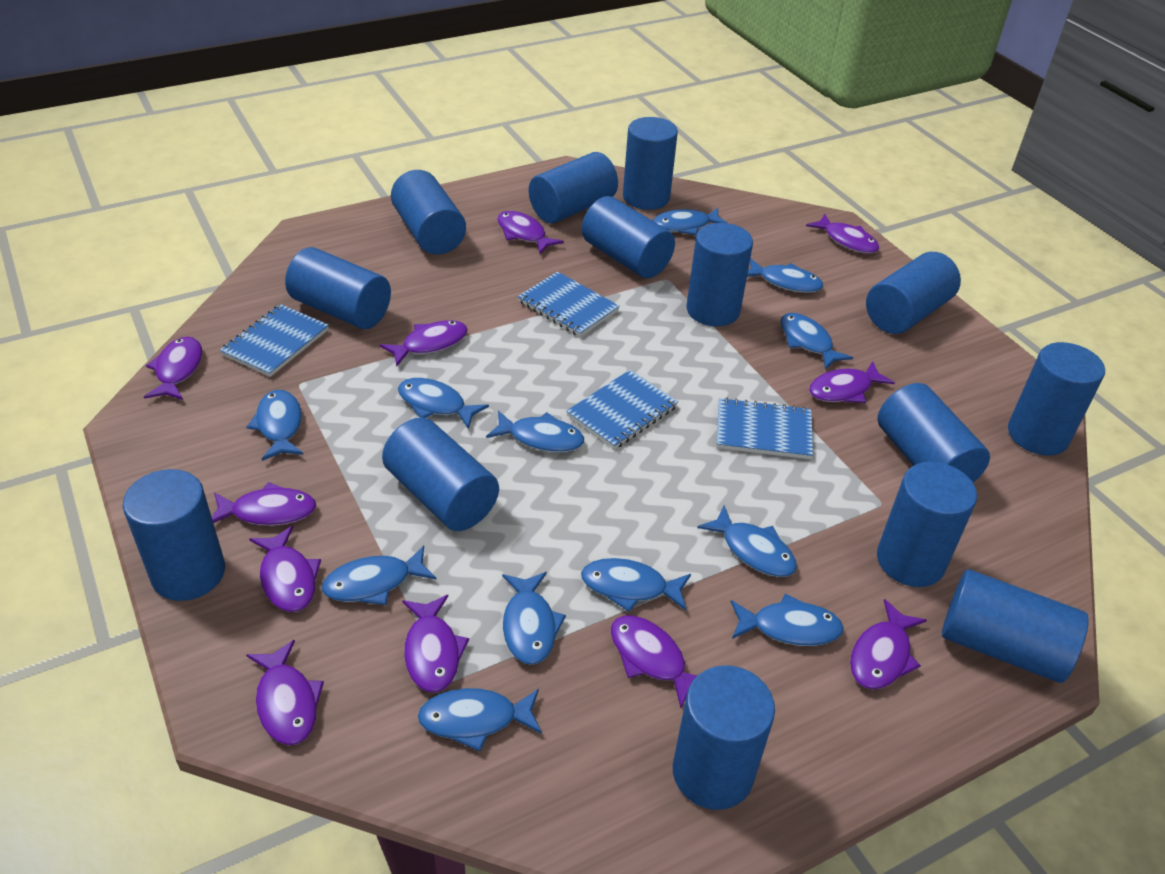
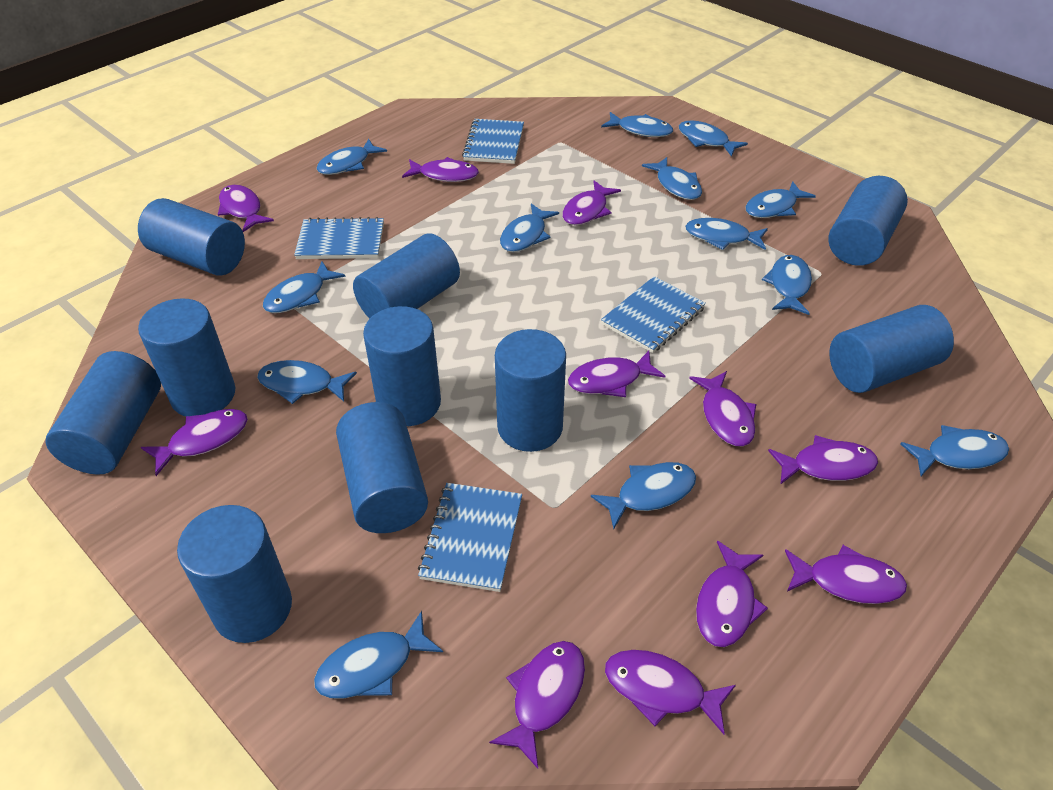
blue cylinder: [123,469,225,601] [285,247,391,329] [382,417,499,531] [391,170,466,254] [529,152,618,224] [582,196,675,278] [623,117,678,210] [673,665,775,810] [687,223,753,326] [866,252,961,334] [877,383,990,483] [877,462,977,587] [942,569,1089,683] [1008,342,1105,455] = 14 -> [45,351,161,475] [138,198,245,276] [138,298,236,416] [177,505,292,643] [336,402,428,533] [353,234,460,319] [363,306,441,426] [495,329,566,452] [828,176,908,266] [829,305,954,393] = 10
blue fish: [246,390,304,461] [322,545,437,605] [398,378,489,429] [418,688,542,751] [486,411,584,452] [502,572,566,665] [581,558,691,612] [653,208,728,235] [697,505,797,577] [731,594,844,646] [747,258,823,293] [780,313,853,370] = 12 -> [257,360,357,404] [263,261,345,313] [314,611,443,699] [317,139,387,175] [500,203,559,252] [591,462,696,529] [601,112,673,137] [642,157,702,200] [679,121,748,157] [685,218,768,250] [745,181,816,218] [762,255,812,315] [900,425,1009,476] = 13

